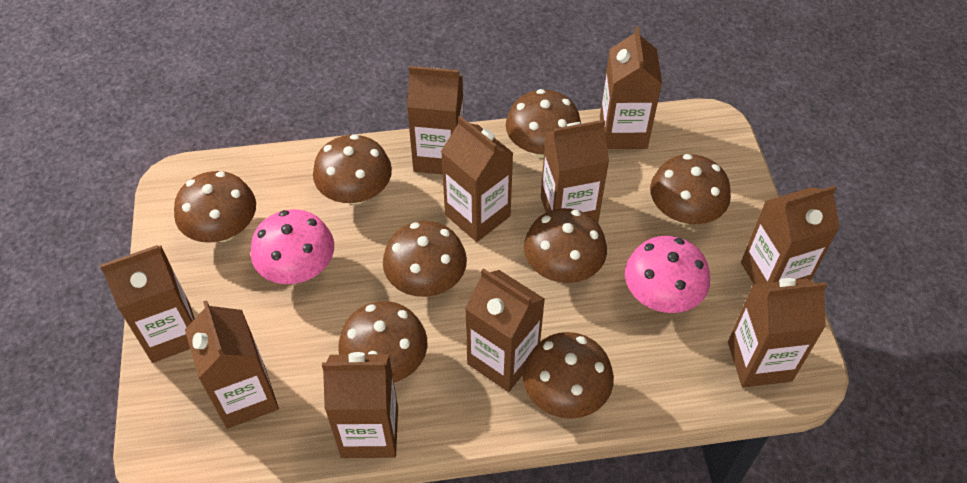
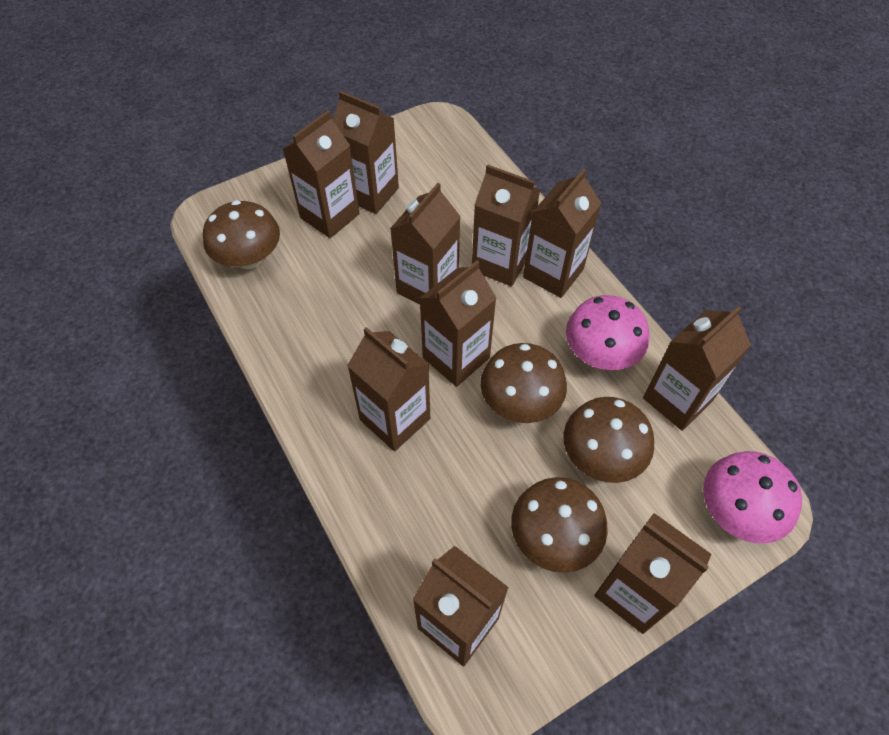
brown mushroom: [174,171,256,243] [313,134,392,204] [338,301,427,382] [383,221,467,297] [506,89,581,158] [523,332,614,419] [524,208,607,283] [650,154,731,225] = 8 -> [203,200,280,269] [481,343,567,423] [511,477,608,573] [563,397,654,483] = 4

